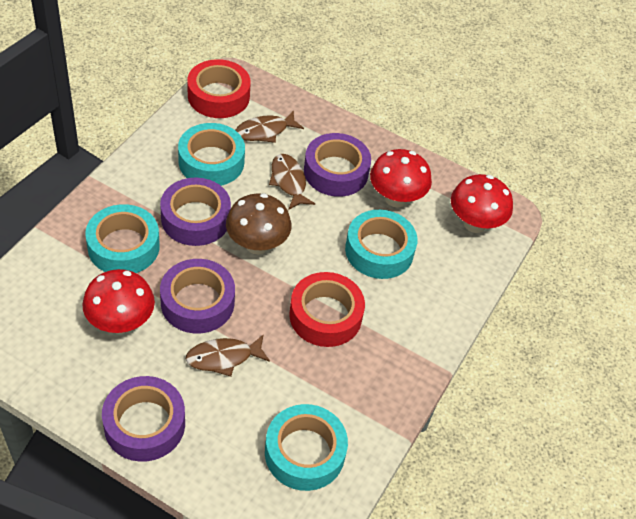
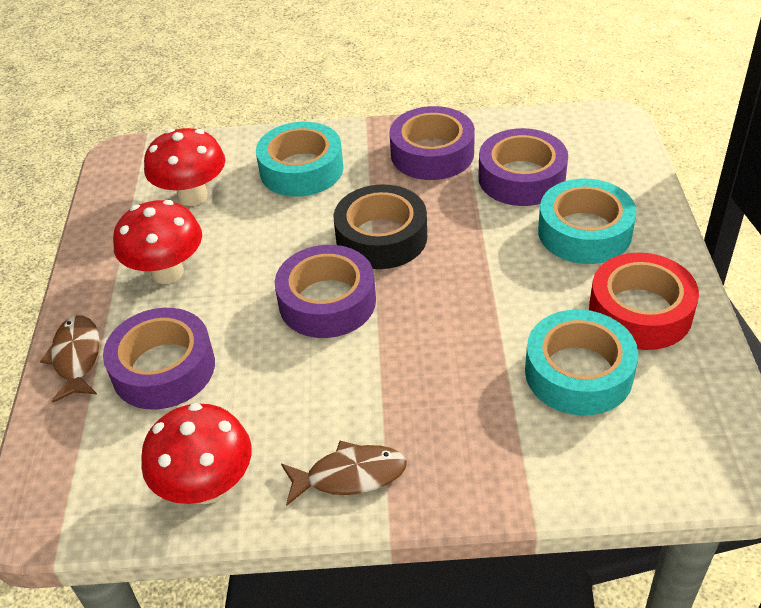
black tape: none = 0 -> [333,184,427,269] = 1
brown fish: [185,334,270,377] [235,110,304,143] [269,154,315,210] = 3 -> [40,315,100,403] [281,441,407,506] = 2
brown mushroom: [226,193,291,254] = 1 -> none = 0
red tape: [187,59,251,118] [289,272,365,347] = 2 -> [589,252,699,350] = 1
turquoise tape: [85,204,160,273] [178,123,245,186] [265,404,348,491] [345,210,417,279] = 4 -> [256,122,344,197] [525,310,638,416] [538,179,637,264] = 3

